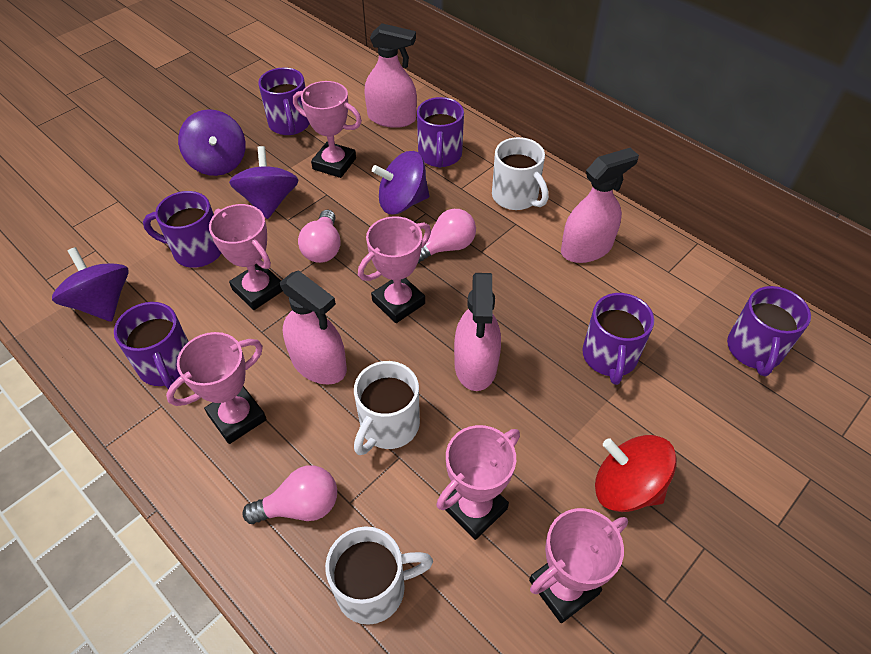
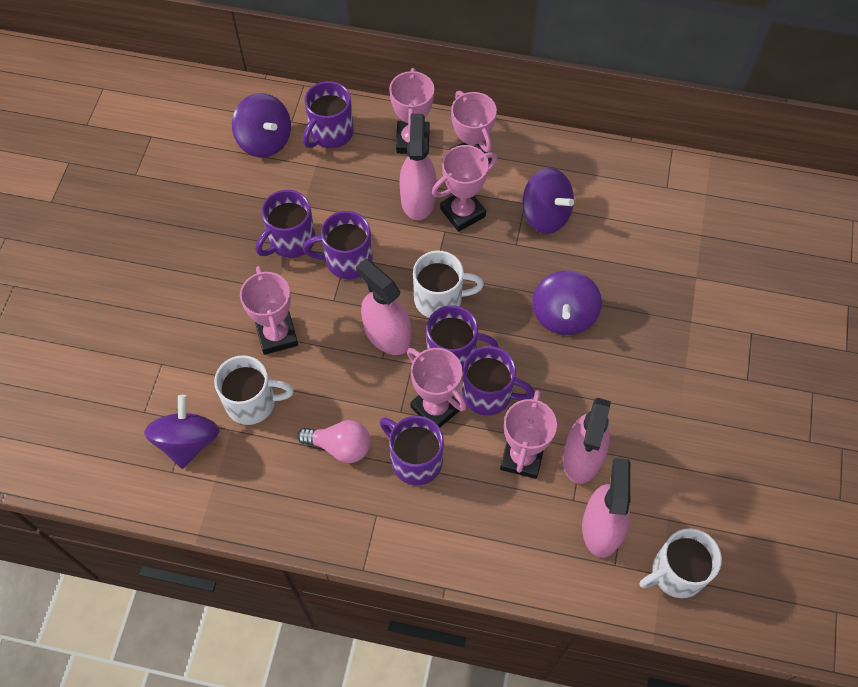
pink light bulb: [242,465,337,524] [298,209,341,263] [417,209,476,264] = 3 -> [297,420,371,463] = 1
red spinning top: [595,435,677,512] = 1 -> none = 0

